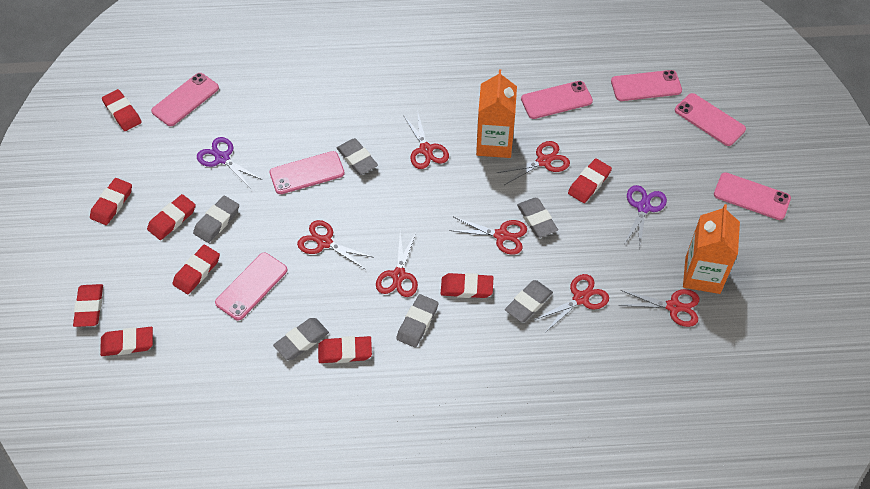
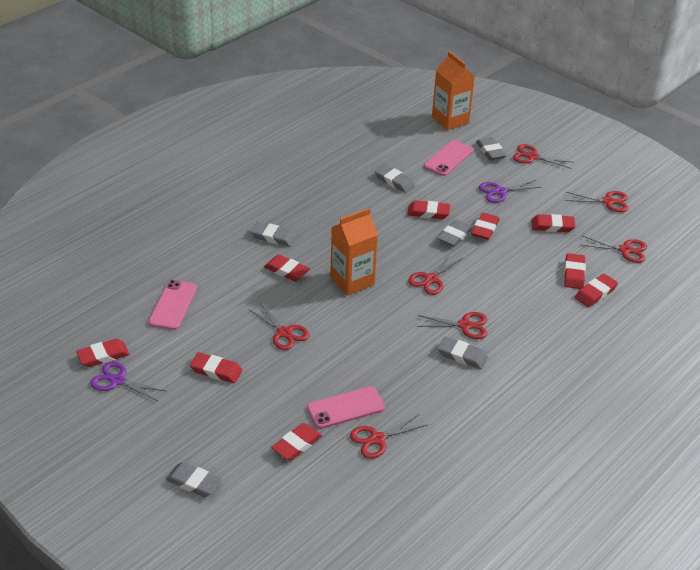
pink phone: [151,73,219,126] [215,253,287,320] [269,151,345,194] [521,81,593,119] [611,70,682,101] [675,93,746,146] [714,172,791,220] = 7 -> [148,280,197,330] [307,386,385,429] [424,140,473,176] = 3

